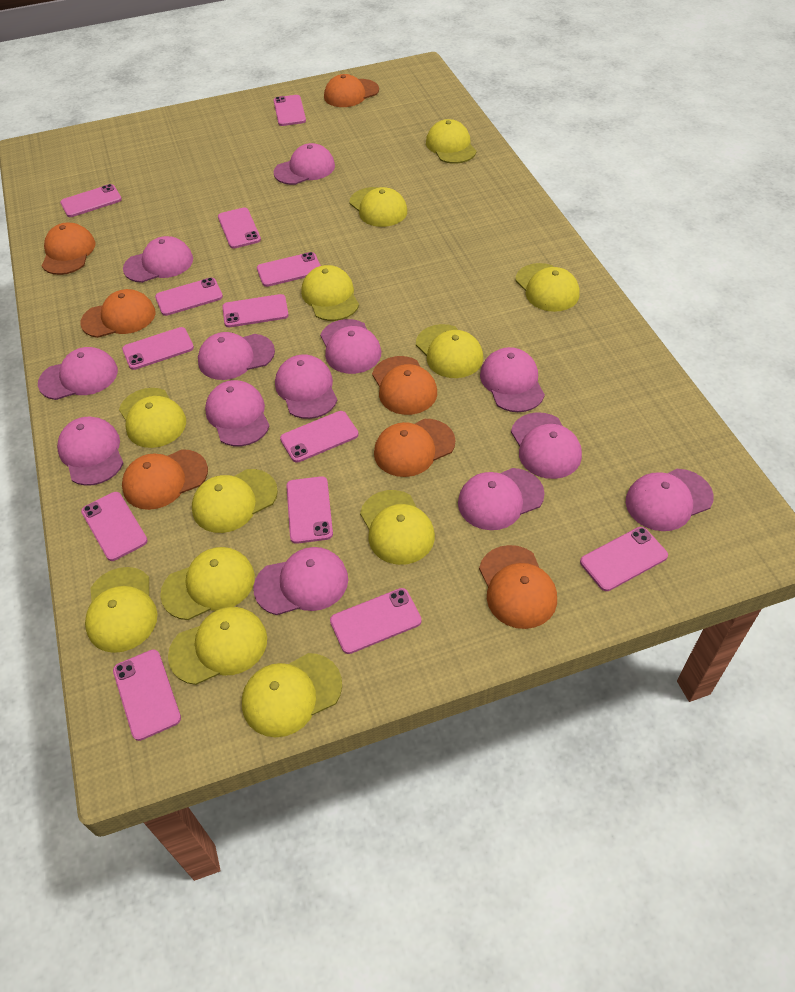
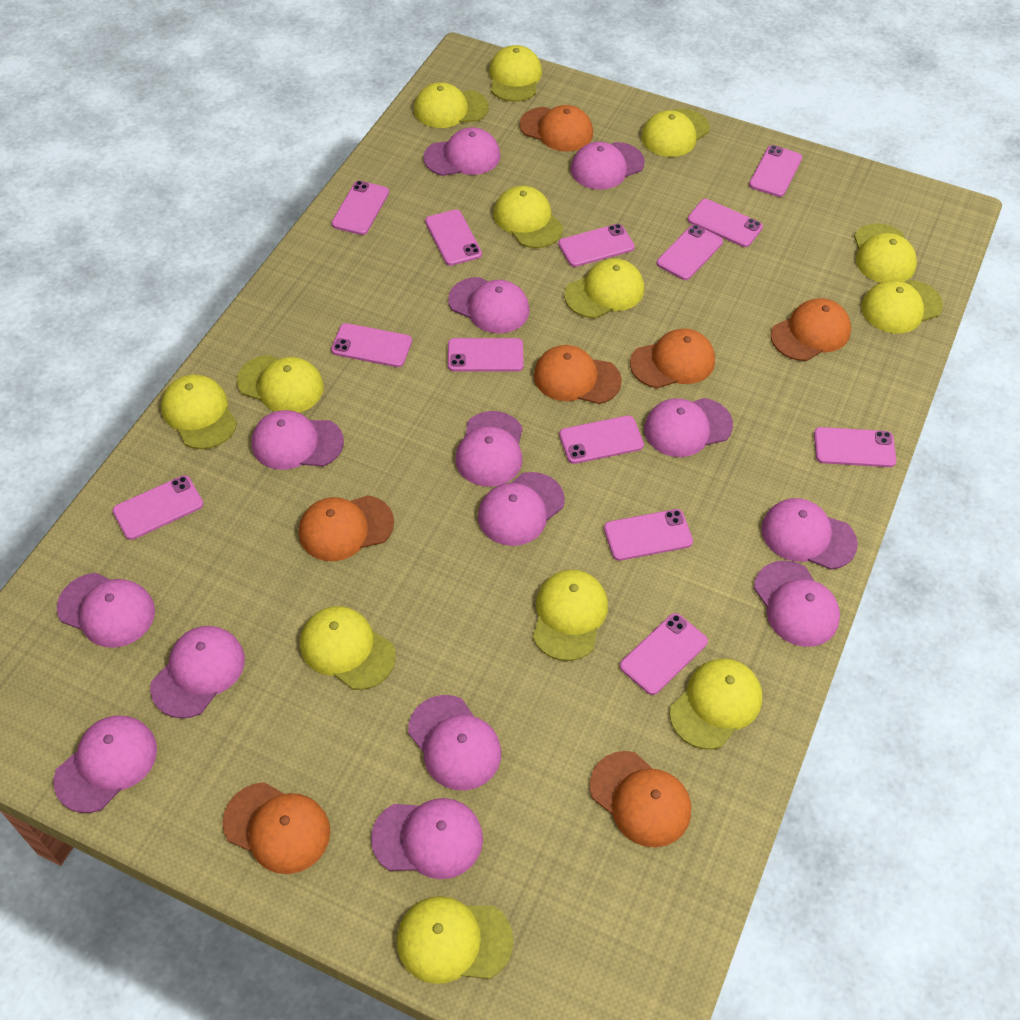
pink cap: [38,347,118,400] [57,417,123,486] [123,236,193,283] [198,332,275,380] [205,380,270,446] [253,547,348,615] [274,143,335,185] [275,354,337,419] [320,319,382,374] [458,468,545,530] [480,347,545,412] [511,412,582,479] [626,469,714,531] = 13 -> [54,716,157,813] [57,573,155,648] [150,626,245,719] [252,410,344,470] [371,798,483,879] [408,695,501,790] [423,127,501,176] [448,277,530,333] [455,411,523,487] [478,472,565,546] [571,142,645,190] [644,398,733,457] [754,561,840,647] [761,498,858,570] = 14
yellow cap: [85,567,158,653] [119,388,186,448] [160,547,255,620] [168,607,267,685] [192,469,278,533] [242,653,342,737] [301,265,359,321] [350,187,407,227] [360,490,435,565] [416,324,483,378] [426,119,476,164] [515,263,580,312] = 12 -> [161,375,237,449] [237,355,324,413] [300,606,396,690] [397,896,514,984] [414,82,489,128] [489,45,542,102] [494,186,563,248] [533,570,608,661] [564,258,644,318] [641,109,710,157] [670,658,762,750] [854,223,917,283] [861,280,943,333] = 13

